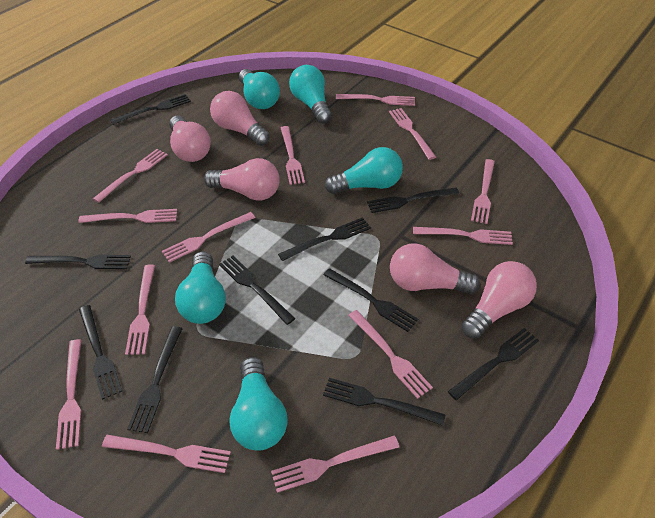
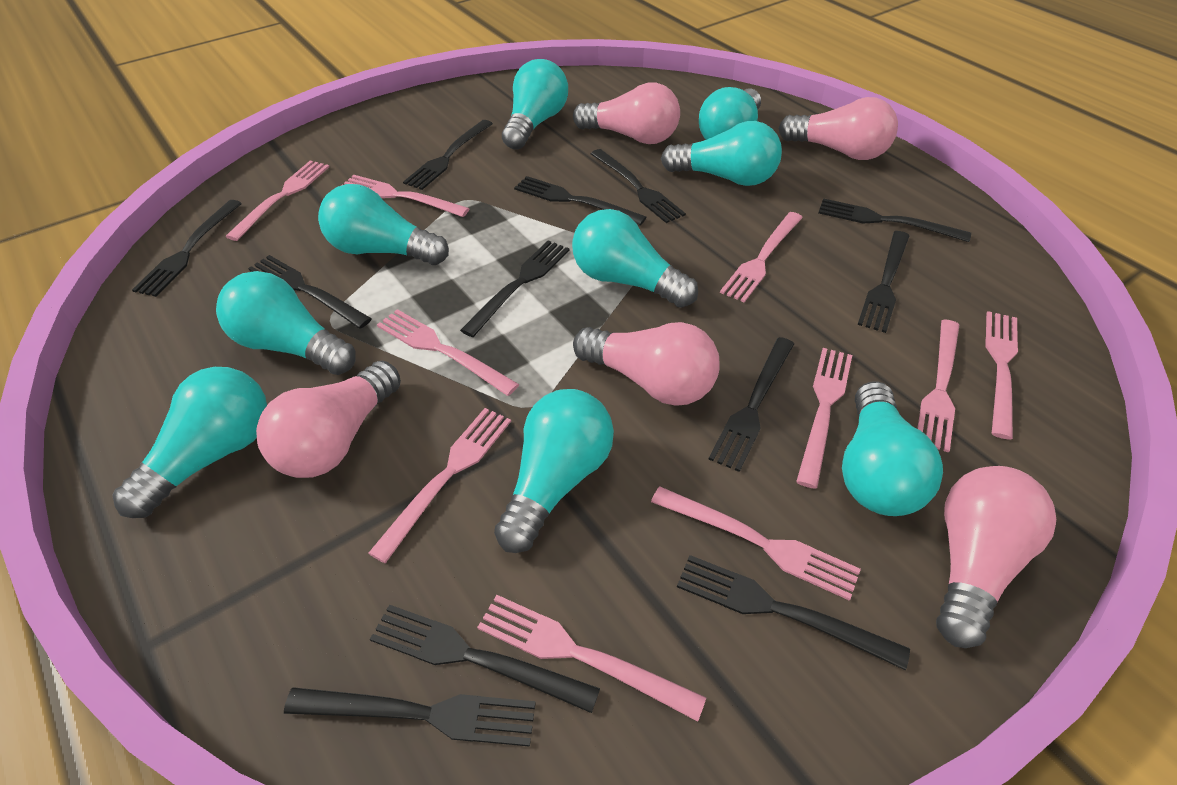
black fork: [25,255,131,269] [79,305,122,400] [110,94,191,125] [127,326,183,433] [219,256,296,325] [278,217,371,261] [323,268,418,332] [323,378,446,426] [367,187,459,213] [448,328,539,400] = 10 -> [132,200,242,297] [248,255,372,329] [284,687,536,747] [370,604,600,713] [403,120,493,190] [460,240,569,337] [514,176,646,225] [591,149,686,223] [677,555,910,670] [709,337,794,472] [818,198,971,242] [857,231,909,333] = 12
pink fork: [56,339,82,450] [78,209,177,223] [93,149,168,203] [102,435,231,473] [125,265,155,355] [162,212,255,263] [271,435,399,493] [281,126,305,185] [336,94,415,106] [348,310,433,399] [389,108,436,160] [413,227,513,245] [471,159,495,224] = 13 -> [225,160,329,241] [341,175,470,217] [368,408,511,563] [377,309,519,396] [477,595,707,722] [651,486,861,601] [720,212,803,302] [796,348,852,489] [917,320,959,452] [985,311,1018,440] = 10
turquoise light bulb: [175,251,226,324] [229,357,288,451] [239,69,280,109] [289,65,332,124] [325,147,403,194] = 5 -> [113,367,267,518] [216,271,356,375] [318,184,449,265] [494,389,614,553] [502,59,568,150] [572,209,698,308] [661,121,782,186] [699,87,761,140] [842,381,943,516] = 9

